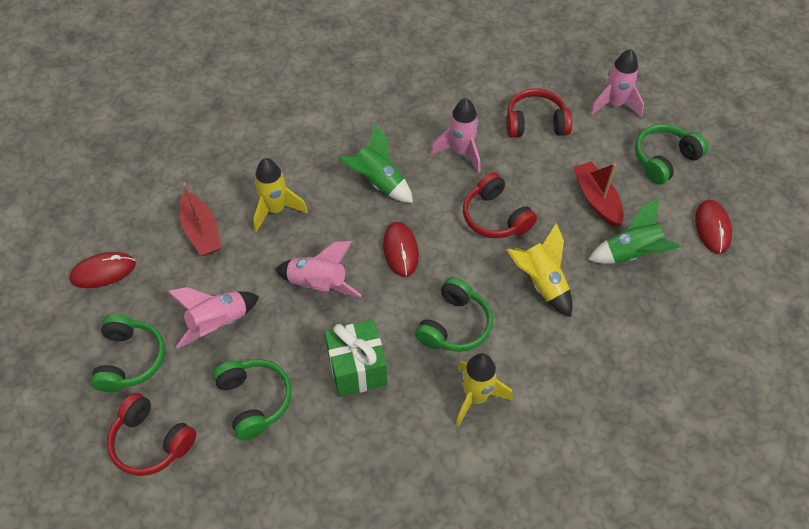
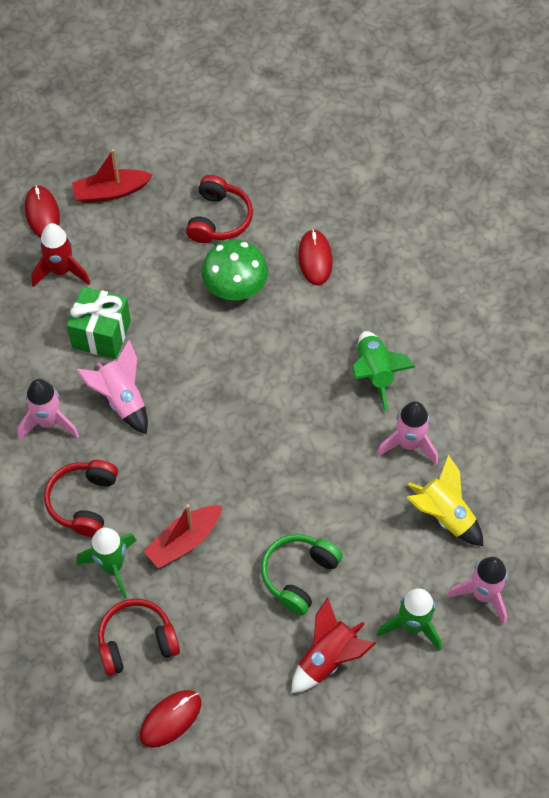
green headphones: [90,314,165,392] [213,359,292,440] [415,277,493,352] [635,124,708,185] = 4 -> [261,534,343,615] = 1
green mushroom: none = 0 -> [202,239,268,300] = 1
green rocket: [339,123,413,203] [588,197,681,264] = 2 -> [76,527,137,598] [352,331,415,412] [377,587,442,652] = 3
red rocket: none = 0 -> [31,223,90,287] [292,597,376,693] = 2
yellow rocket: [253,158,308,232] [456,353,513,427] [507,223,573,317] = 3 -> [406,455,483,546] = 1

